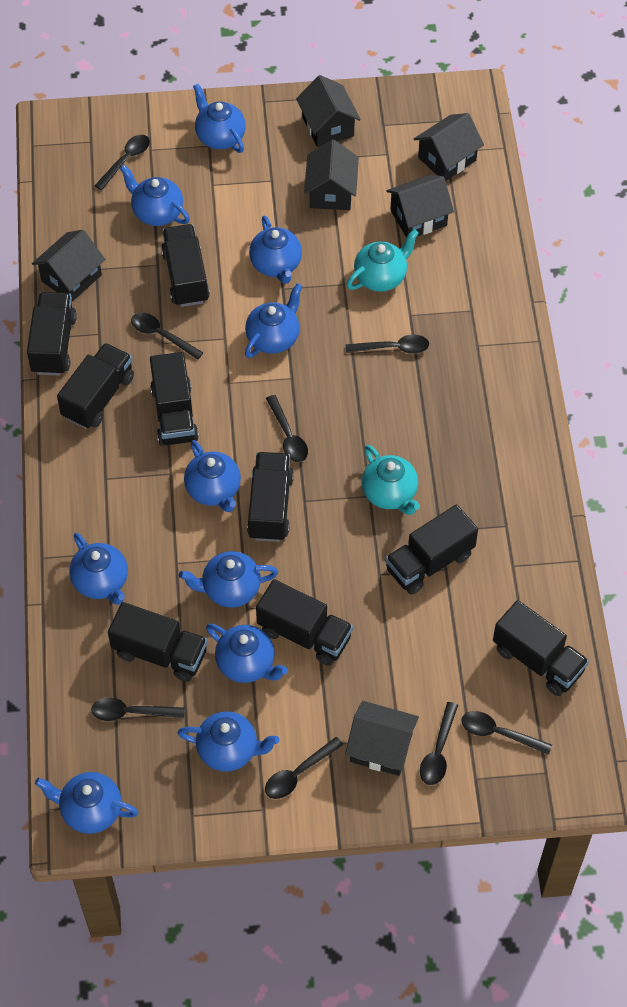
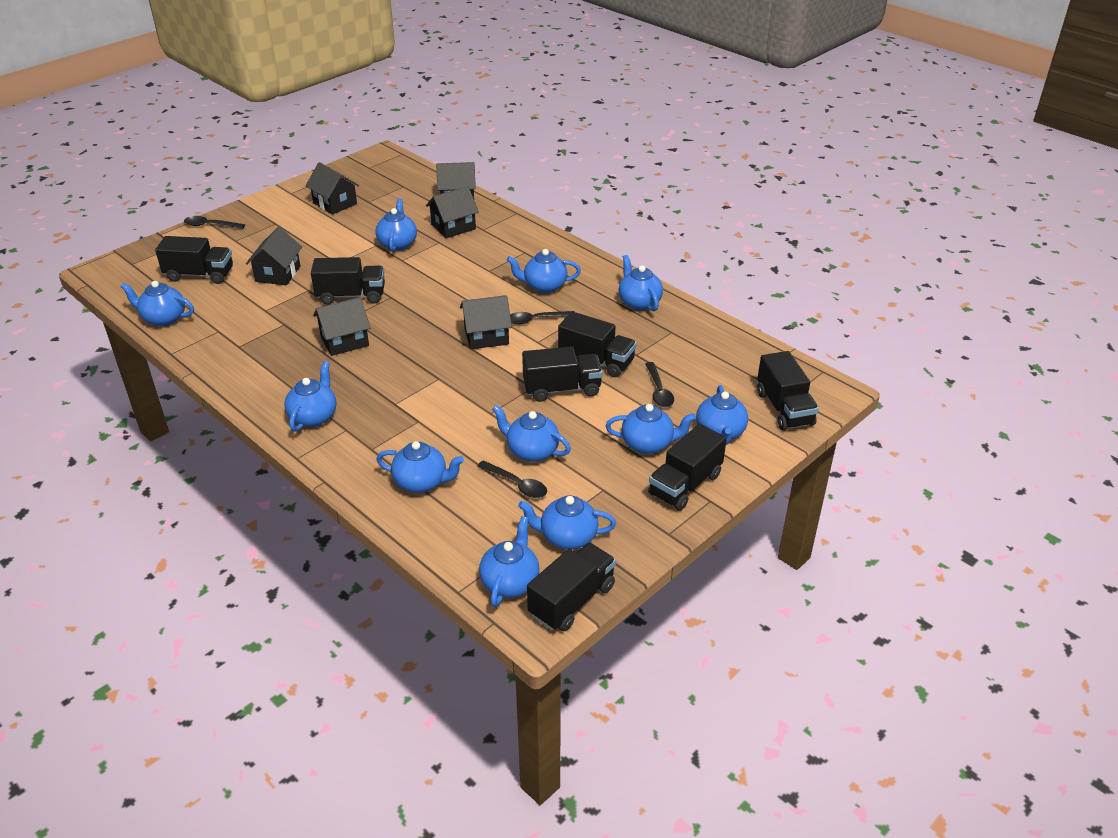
black spoon: [91,698,185,721] [95,135,150,190] [131,313,204,360] [265,737,343,799] [266,395,308,462] [346,334,429,354] [420,702,458,785] [461,711,552,755] = 8 -> [184,216,245,229] [477,460,547,498] [510,311,575,324] [645,362,674,407] = 4
black truck: [27,292,77,376] [57,343,134,429] [108,602,208,682] [150,352,199,446] [161,224,210,307] [247,452,294,542] [256,579,353,666] [385,505,478,595] [493,600,589,696] = 9 -> [155,236,233,284] [311,257,385,305] [522,346,603,402] [527,543,616,631] [558,311,637,377] [648,424,727,511] [757,351,819,431] = 7
blue teapot: [35,772,138,834] [69,533,128,605] [120,165,190,226] [178,711,279,772] [179,551,278,608] [184,440,241,512] [193,84,246,153] [206,624,288,683] [245,283,302,358] [249,215,302,284] = 10 -> [120,281,194,326] [284,361,337,431] [375,199,417,252] [376,441,464,493] [479,516,539,607] [492,405,571,462] [507,249,581,293] [518,495,616,550] [606,404,696,454] [618,255,663,311] [696,385,748,445] = 11
turquoise teapot: [346,229,419,292] [362,445,420,515] = 2 -> none = 0

